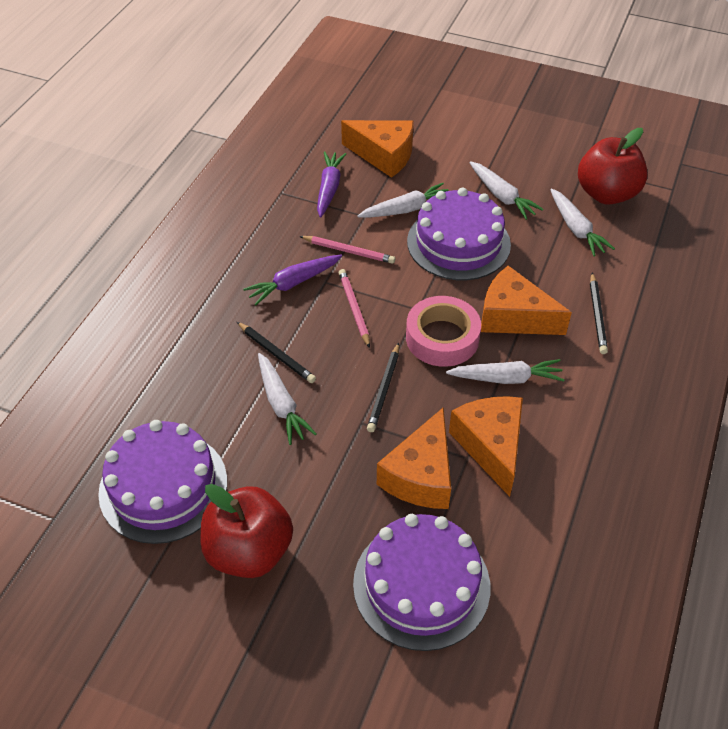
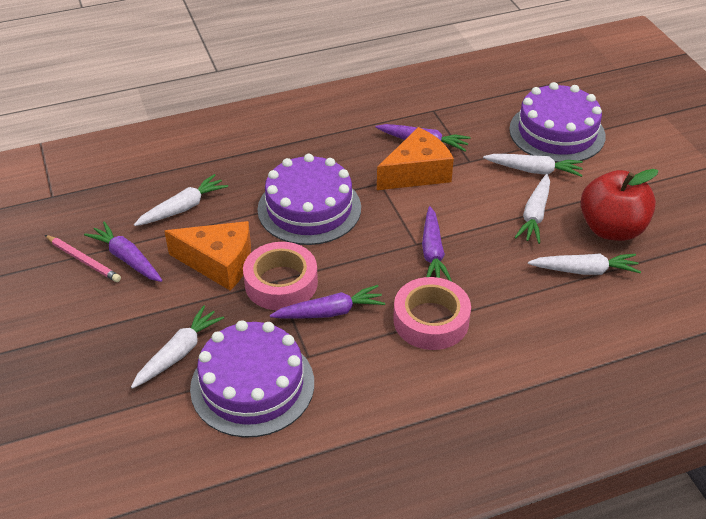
black pencil: [237,322,316,383] [367,342,399,432] [590,273,608,354] = 3 -> none = 0
orange cheese: [341,120,414,178] [377,407,451,509] [449,396,523,497] [481,266,572,335] = 4 -> [164,221,251,290] [377,127,454,190] = 2
pink pencil: [299,236,395,264] [339,269,370,348] = 2 -> [45,235,121,282] = 1
pink tape: [406,296,481,367] = 1 -> [243,242,318,310] [393,277,471,350] = 2
purple carrot: [243,255,342,305] [317,151,346,218] = 2 -> [84,222,162,282] [270,285,385,319] [375,124,471,152] [422,206,452,282] = 4
red apple: [201,484,293,578] [578,128,648,205] = 2 -> [580,169,658,241] = 1

